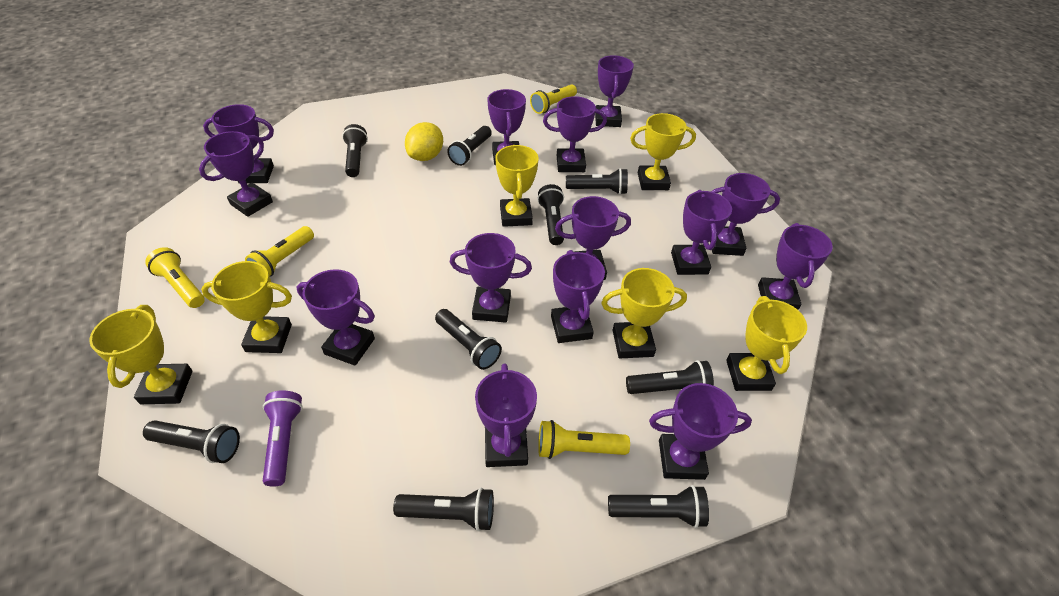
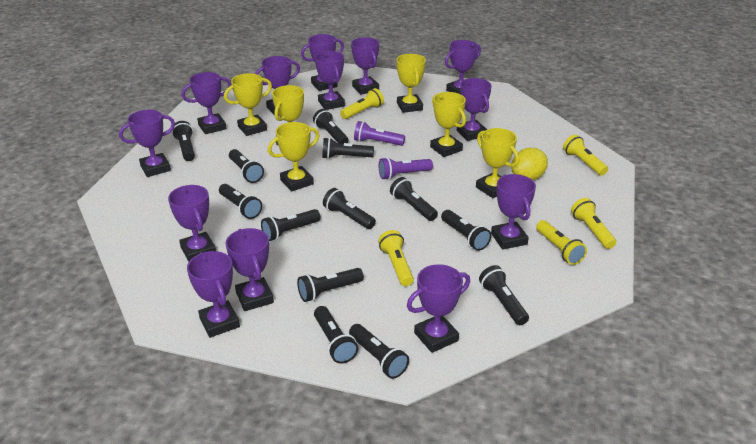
black flashlight: [143,420,240,463] [342,124,368,177] [393,488,494,531] [435,309,502,370] [447,126,492,166] [537,184,564,245] [566,168,628,195] [608,485,709,528] [626,360,714,394] = 9 -> [172,121,195,161] [219,184,262,219] [229,149,264,183] [261,209,321,241] [297,268,364,302] [313,109,349,144] [314,306,358,364] [322,137,374,159] [323,188,376,229] [349,324,409,379] [390,177,438,221] [441,210,491,251] [479,265,529,325] = 13
purple flashlight: [263,390,303,486] = 1 -> [354,121,405,146] [379,157,433,180] = 2
purple trophy: [199,131,273,217] [203,104,274,184] [297,269,375,366] [450,233,532,323] [475,363,537,467] [487,89,526,165] [543,96,607,172] [551,250,605,343] [555,196,631,280] [595,55,634,127] [649,383,752,480] [671,190,732,275] [710,173,780,256] [758,223,833,310] = 14 -> [119,110,175,177] [168,185,216,262] [182,72,231,134] [187,251,240,338] [226,228,274,311] [255,56,300,116] [301,34,344,91] [315,51,345,110] [351,37,379,95] [407,264,470,353] [445,40,481,94] [457,78,492,141] [491,174,536,250] = 13
yellow flashlight: [145,247,205,308] [245,226,314,277] [530,85,577,114] [538,420,630,459] = 4 -> [340,88,384,119] [378,230,414,286] [536,220,587,265] [563,135,608,176] [571,198,616,249] = 5

